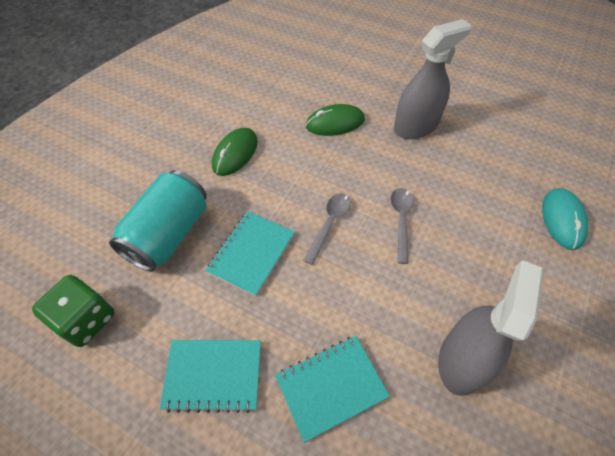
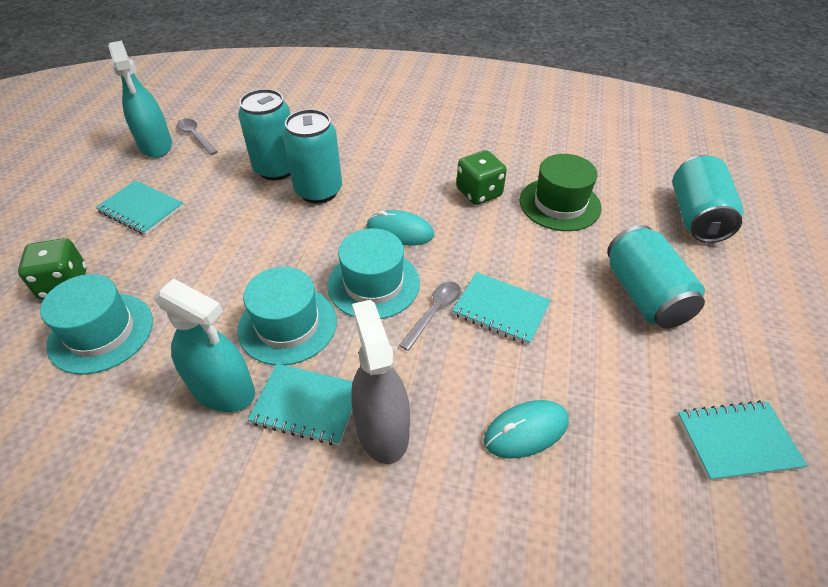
green dice: [32,275,115,347] = 1 -> [18,238,87,300] [456,150,507,205] = 2
green hat: none = 0 -> [520,154,601,231] = 1
green mouse: [212,127,258,176] [305,104,365,136] = 2 -> none = 0
grey spray bottle: [394,19,472,139] [438,260,544,396] = 2 -> [351,300,410,464] = 1
turquoise can: [109,170,207,272] = 1 -> [238,89,291,180] [283,109,342,203] [607,225,705,328] [672,155,744,243] = 4
turquoise hat: none = 0 -> [40,274,153,374] [237,267,337,365] [327,228,420,319] = 3
turquoise mouse: [542,188,589,250] = 1 -> [367,210,434,245] [484,400,569,458] = 2
turquoise notebook: [160,340,261,413] [205,211,295,296] [275,336,390,443] = 3 -> [96,180,184,235] [248,364,353,445] [452,272,551,345] [677,400,808,481] = 4
turquoise spray bottle: none = 0 -> [108,41,172,158] [154,278,255,412] = 2

